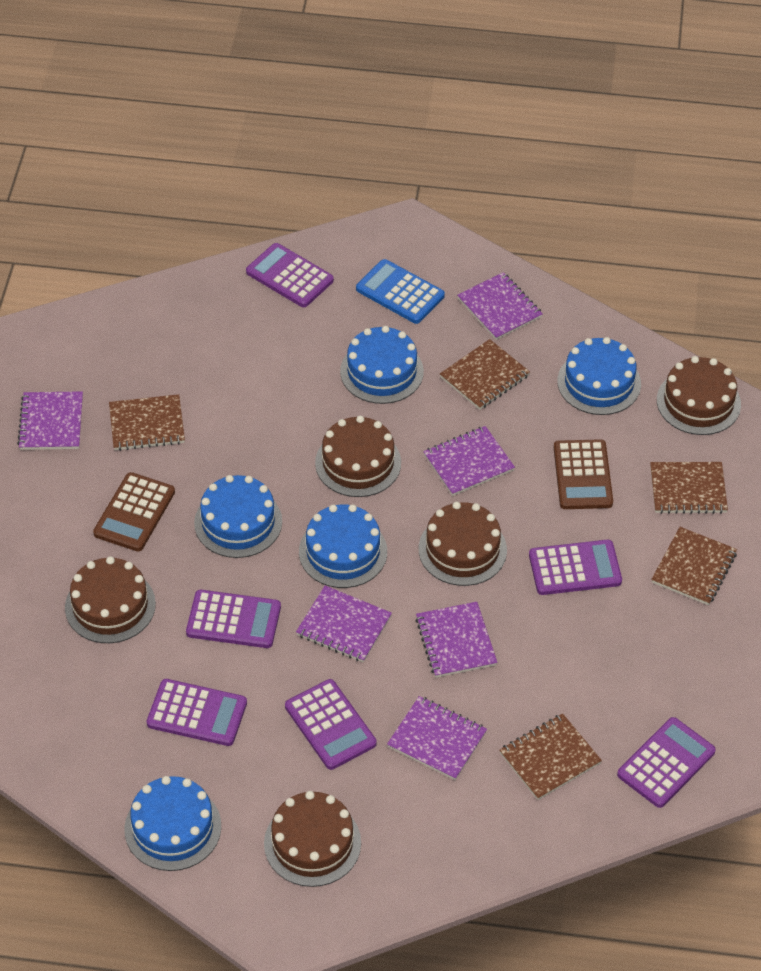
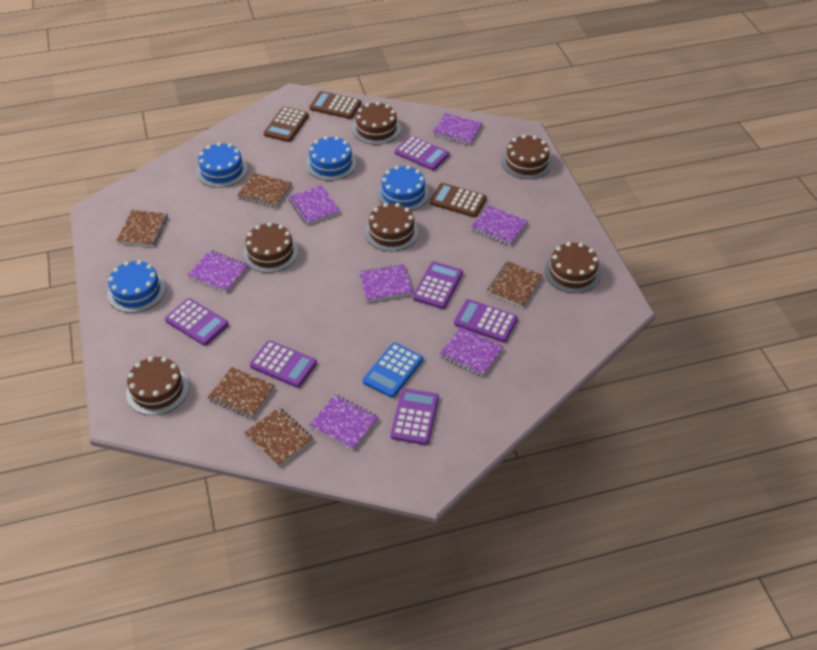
blue cake: [124,776,221,871] [194,475,282,558] [299,504,387,588] [340,326,424,404] [558,337,641,415] = 5 -> [108,260,165,313] [196,142,248,188] [306,136,357,181] [377,165,429,211] = 4
brown cake: [65,556,156,643] [264,791,361,887] [315,416,401,497] [419,502,507,586] [657,356,741,435] = 5 -> [126,357,189,415] [243,222,298,273] [352,102,401,145] [365,203,419,251] [502,135,552,179] [545,242,601,293] = 6
brown calculator: [93,472,175,551] [554,439,613,509] = 2 -> [264,107,309,142] [309,91,361,119] [430,183,487,217] = 3
purple notebook: [17,391,83,450] [296,586,392,662] [387,696,487,780] [415,602,497,678] [423,426,515,496] [457,272,543,340] = 6 -> [188,250,248,292] [288,185,340,225] [310,395,378,450] [359,264,413,302] [432,113,483,145] [440,327,504,377] [471,205,528,245] = 7

